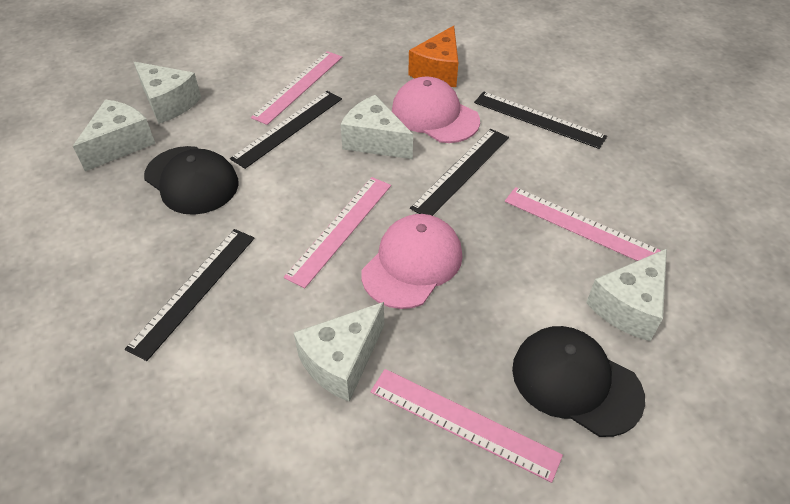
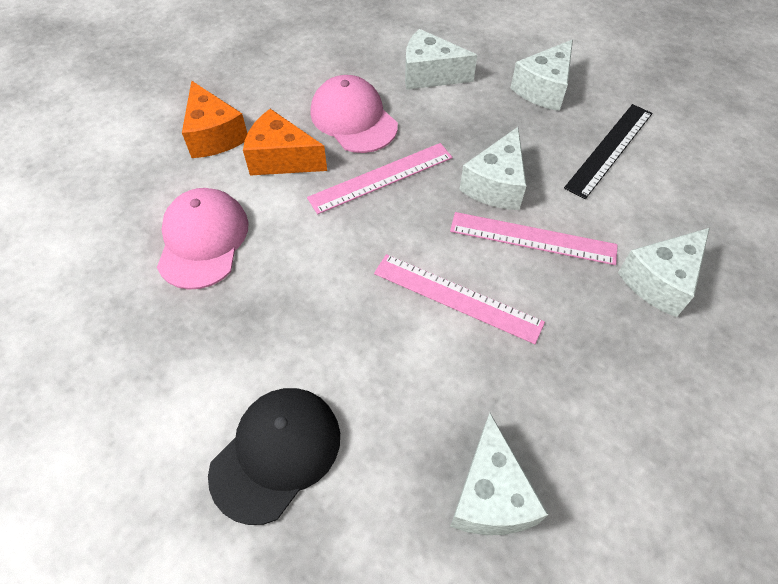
black cap: [144,146,239,215] [512,326,645,437] = 2 -> [208,388,340,525] = 1
black ruler: [125,229,255,361] [230,91,342,169] [410,129,509,216] [474,91,607,149] = 4 -> [564,104,652,199] = 1
orange cheese: [408,26,458,87] = 1 -> [182,80,248,158] [243,109,327,176] = 2
pink ruler: [251,51,342,125] [284,177,391,288] [370,369,563,483] [505,187,661,261] = 4 -> [307,143,453,214] [374,254,545,344] [450,212,618,265] = 3

